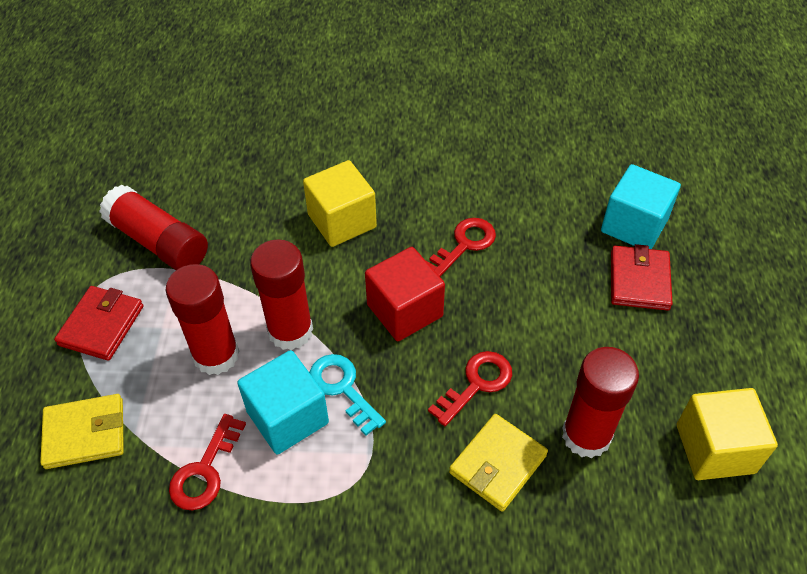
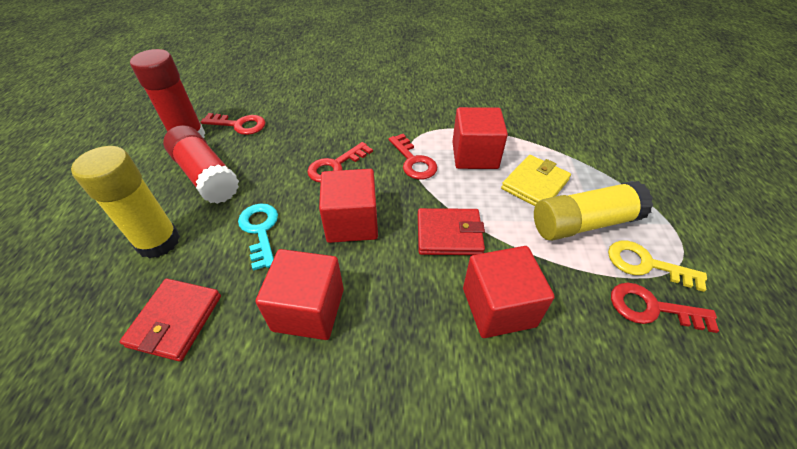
red cube: [365,247,445,341] = 1 -> [255,249,344,340] [319,169,378,243] [452,107,508,169] [463,246,555,338] = 4
red glue stick: [99,185,208,270] [165,264,239,375] [250,239,313,350] [562,347,639,458] = 4 -> [130,49,205,138] [163,125,239,204] = 2
red key: [169,414,246,510] [426,218,496,277] [428,351,512,426] = 3 -> [201,113,266,135] [307,142,373,183] [389,134,437,180] [611,283,719,333] = 4
turquoise cube: [237,350,329,455] [601,164,681,249] = 2 -> none = 0
yellow cube: [303,160,377,247] [677,388,778,480] = 2 -> none = 0
yellow glue stick: none = 0 -> [71,146,180,259] [534,181,653,241] = 2
yellow key: none = 0 -> [608,241,707,292] = 1
yellow wallet: [40,394,124,469] [449,414,548,512] = 2 -> [501,155,571,206] = 1

